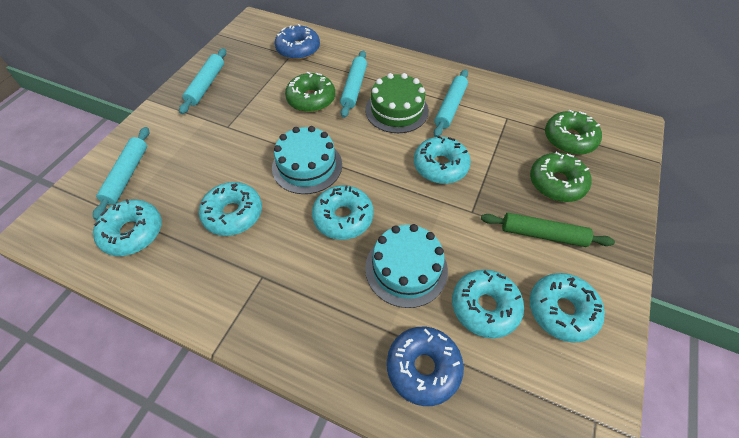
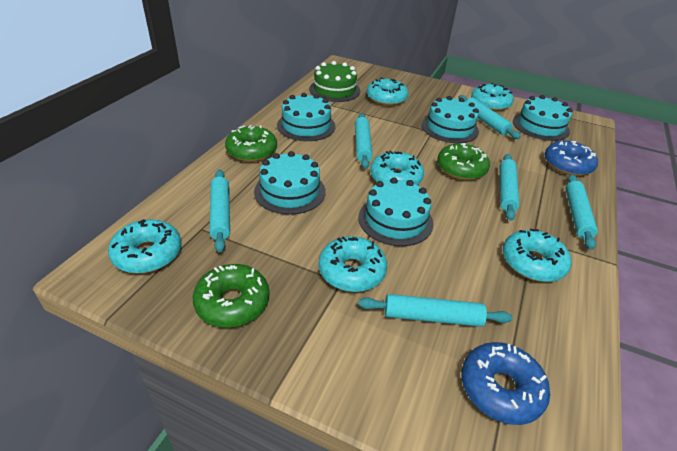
green rolling pin: [481,213,615,247] = 1 -> none = 0
turquoise cake: [272,126,342,194] [365,224,448,308] = 2 -> [254,151,326,215] [277,93,336,141] [358,177,434,246] [422,96,479,143] [513,95,573,141] = 5
turquoise rolling pin: [93,127,149,220] [179,48,226,114] [340,50,367,118] [434,69,468,137] = 4 -> [209,170,230,252] [355,113,373,169] [358,294,512,327] [459,95,521,139] [499,154,520,221] [566,174,598,250] = 6

